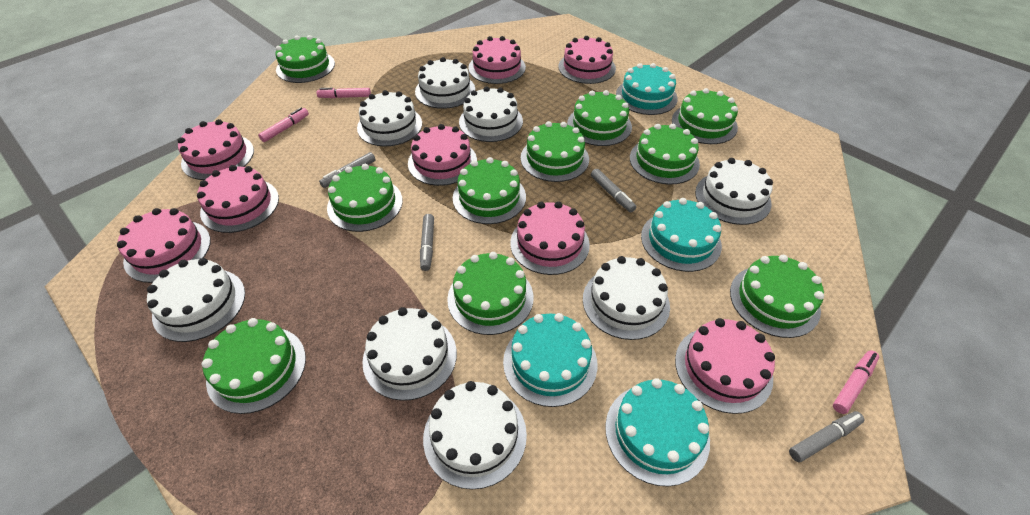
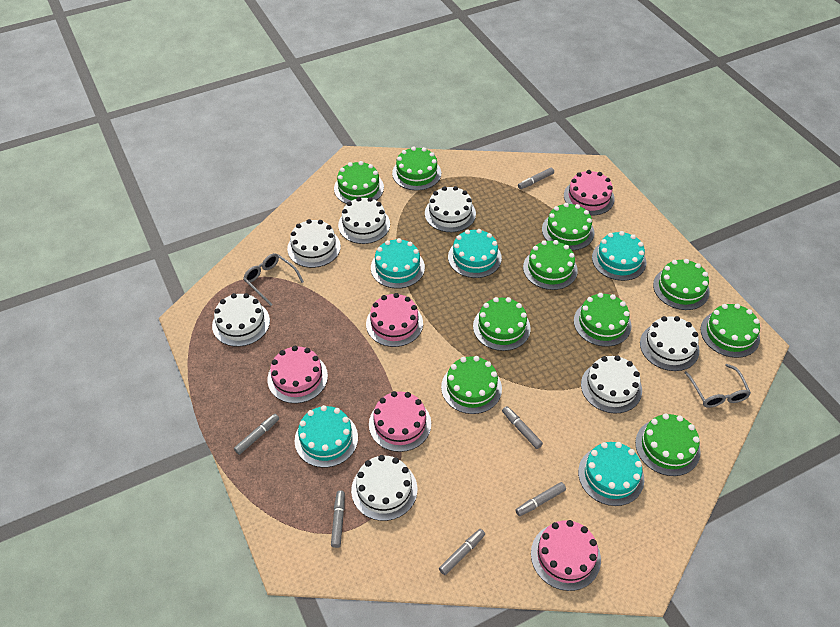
grey glasses: none = 0 -> [243,253,304,306] [684,364,751,408] = 2
grey marker: [319,152,376,188] [420,214,434,271] [591,169,636,212] [789,411,864,462] = 4 -> [234,414,279,455] [331,490,345,548] [439,529,485,575] [502,406,543,449] [515,482,566,516] [518,168,554,189] = 6
pink cake: [117,208,211,283] [178,119,254,180] [197,165,279,233] [408,124,477,186] [469,36,526,84] [510,201,590,275] [559,36,616,84] [675,318,775,414] = 8 -> [267,346,328,403] [366,293,423,347] [369,391,431,452] [531,520,601,591] [564,170,615,216] = 5
pink marker: [258,108,309,142] [317,88,371,98] [833,350,879,414] = 3 -> none = 0
turquoise cake: [503,313,597,407] [605,378,710,486] [616,63,678,115] [641,198,722,272] = 4 -> [295,405,358,468] [371,238,425,289] [448,229,502,278] [578,442,644,506] [592,231,646,281] = 5
white cake: [147,258,245,342] [357,90,422,146] [362,307,457,401] [415,57,475,109] [423,381,527,489] [459,86,523,142] [583,256,670,340] [695,158,773,225] = 8 -> [212,293,270,347] [287,219,341,268] [338,197,390,244] [351,455,417,521] [425,186,476,232] [581,355,642,413] [640,316,700,371] = 7

